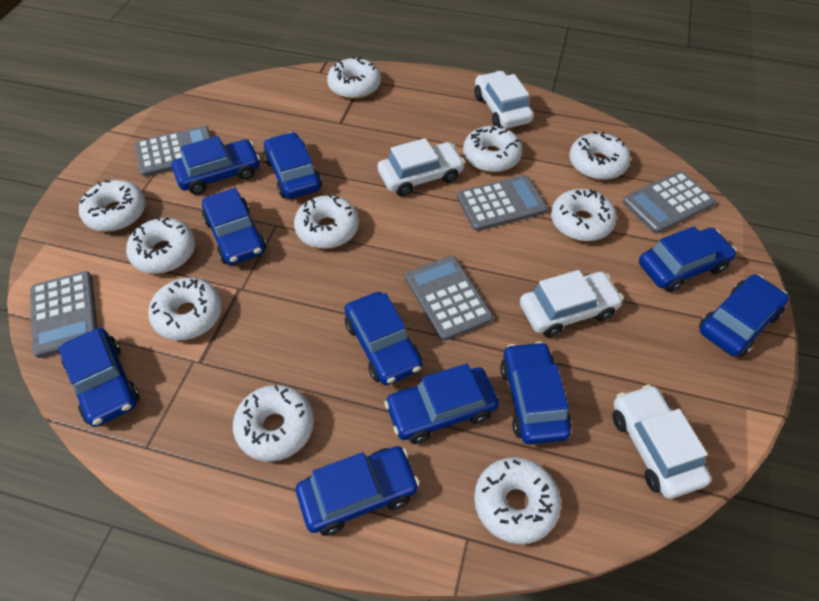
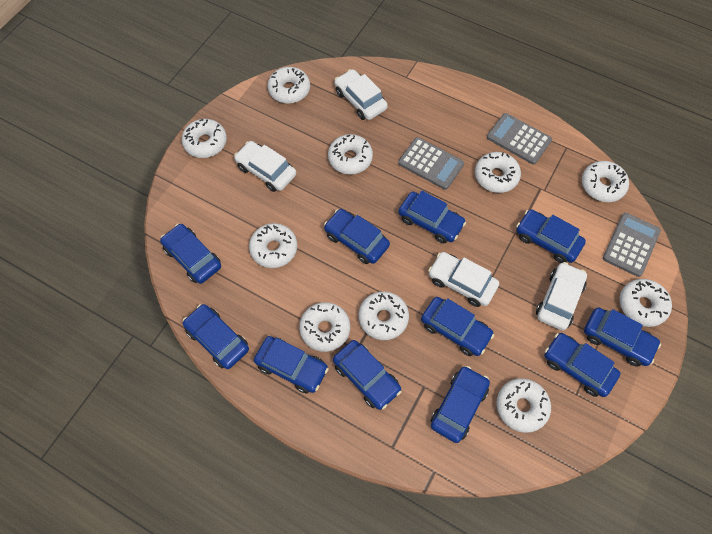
blue car: [58,328,140,427] [172,136,260,195] [202,188,266,265] [263,132,322,199] [296,446,420,536] [344,292,422,385] [384,364,499,444] [500,341,572,445] [639,226,736,292] [699,274,789,357] = 10 -> [160,224,221,284] [183,304,249,369] [254,336,329,393] [324,209,390,264] [333,340,401,410] [398,191,466,243] [421,297,494,356] [431,366,490,443] [516,209,586,263] [544,333,621,397] [584,307,661,367] = 11
grey calculator: [30,271,97,358] [135,126,211,177] [405,256,493,341] [457,175,548,231] [623,171,716,234] = 5 -> [398,137,464,190] [487,113,552,164] [603,213,661,277] = 3

